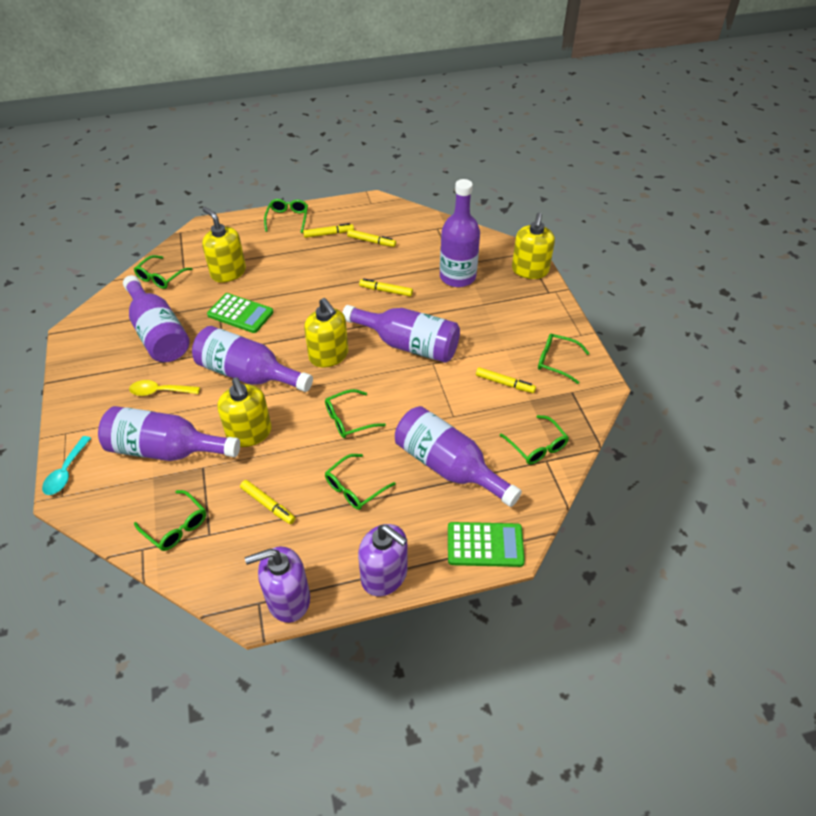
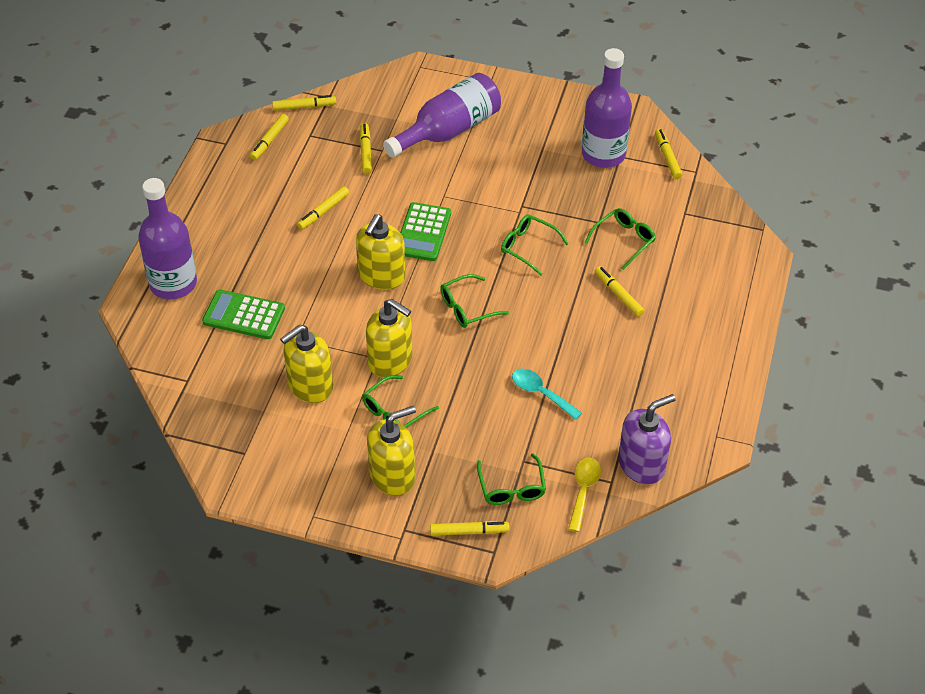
green glasses: [134,255,192,289] [134,490,206,551] [264,199,308,233] [325,389,386,438] [325,454,396,510] [500,415,569,464] [538,334,589,384] = 7 -> [362,375,439,427] [440,274,509,328] [477,453,546,505] [501,215,569,276] [584,208,656,270] = 5
purple bottle: [98,406,240,461] [123,275,190,362] [192,326,313,392] [342,305,460,363] [395,406,522,507] [440,179,480,287] = 6 -> [138,178,197,299] [383,73,501,158] [582,48,632,168] = 3
purple soap dispenser: [245,546,310,623] [358,524,407,596] = 2 -> [618,394,676,485] = 1
yellow marker: [240,480,295,524] [303,223,354,238] [347,229,396,247] [359,279,413,296] [476,367,536,393] = 5 -> [250,114,289,160] [272,95,336,111] [297,186,349,230] [360,123,372,174] [430,521,510,536] [595,266,645,317] [655,129,682,179] = 7

